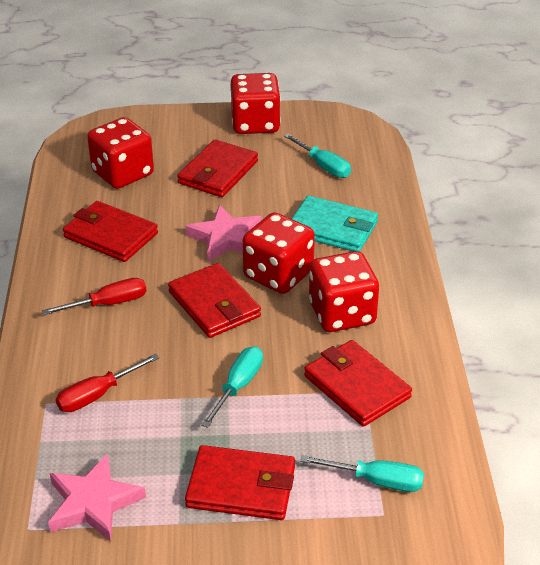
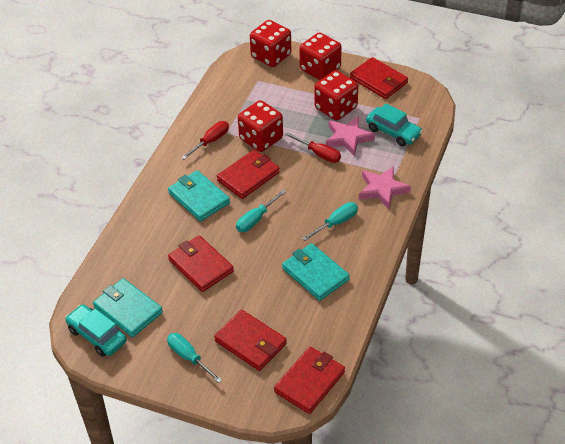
turquoise car: none = 0 -> [65,304,127,357] [366,103,423,146] = 2
turquoise wallet: [291,196,378,252] = 1 -> [93,278,163,337] [168,170,230,221] [282,243,350,301] = 3

